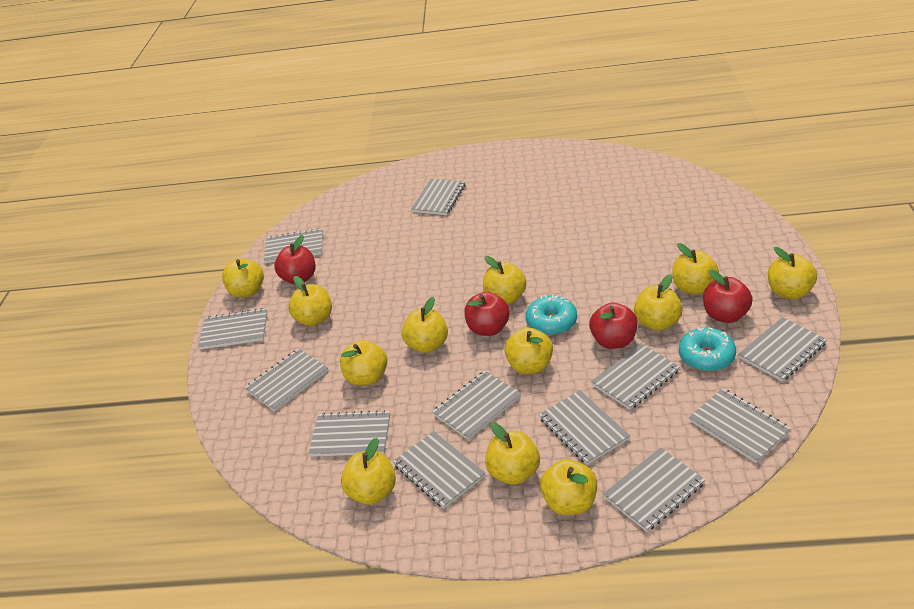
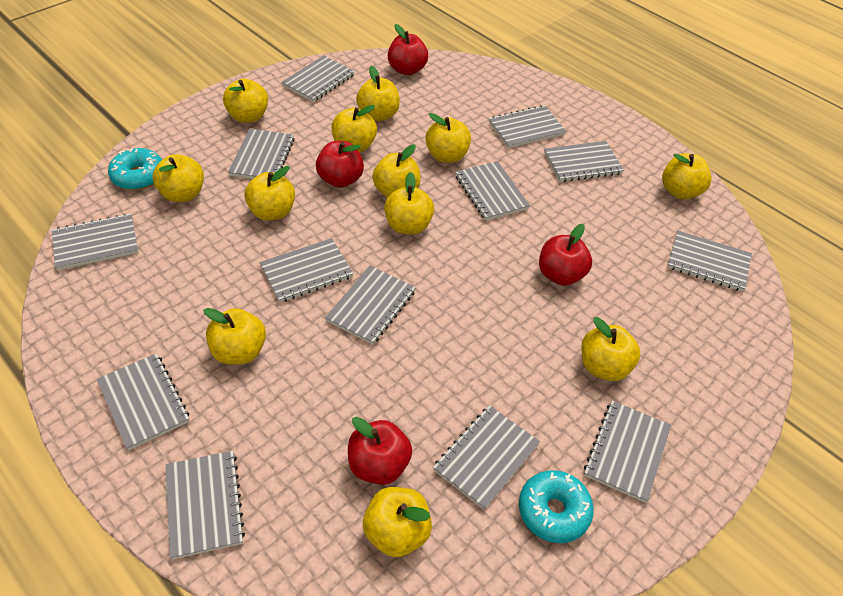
grey notebook: [198,308,268,350] [245,348,328,411] [264,228,323,264] [309,410,390,457] [393,431,485,509] [411,179,465,215] [432,371,521,440] [539,390,630,465] [591,343,680,410] [603,447,705,532] [689,388,791,463] [738,317,827,382] = 12 -> [52,213,138,270] [97,353,190,450] [165,451,245,560] [228,128,295,179] [259,238,353,303] [281,55,355,102] [325,265,416,345] [433,405,540,510] [455,161,530,221] [489,105,566,148] [544,141,624,182] [584,400,671,503] [667,231,752,292] = 13

